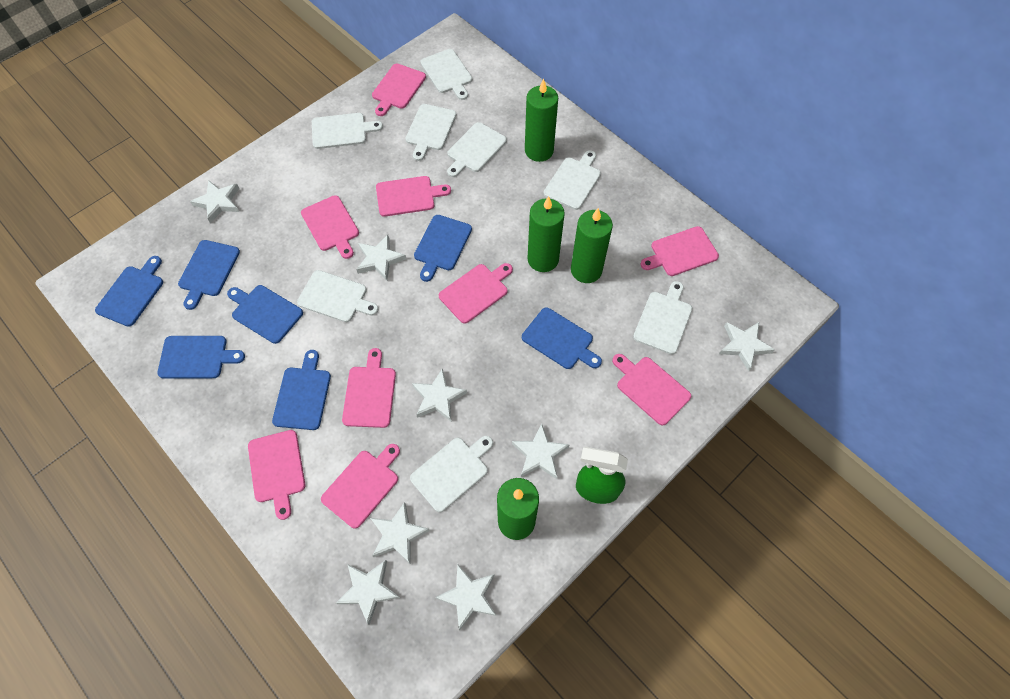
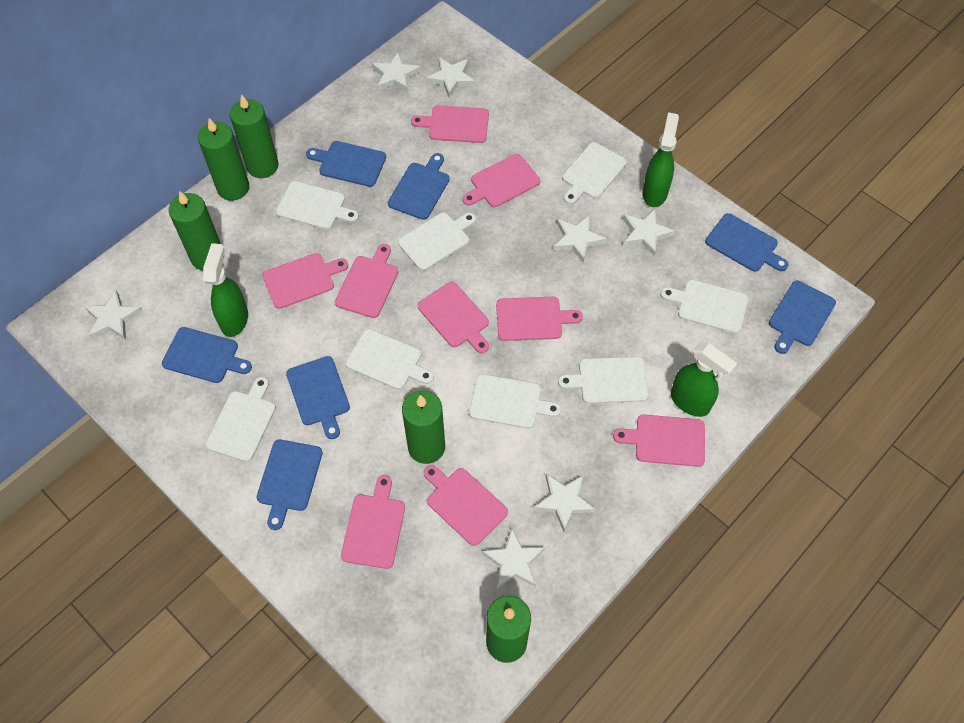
green candle: [497,478,539,540] [525,79,558,162] [527,196,565,272] [571,208,613,283] = 4 -> [169,191,221,271] [198,118,249,201] [230,94,279,178] [402,390,445,464] [486,596,531,663] = 5
green spray bottle: [576,447,628,504] = 1 -> [203,243,248,337] [642,112,679,207] [671,342,738,417] = 3
white star: [190,180,239,223] [336,560,400,625] [356,235,406,281] [371,502,430,564] [412,368,467,421] [435,565,496,631] [512,423,569,479] [719,322,775,371] = 8 -> [85,290,142,340] [372,52,421,92] [426,57,475,98] [482,528,545,589] [533,473,596,532] [553,215,606,263] [623,209,675,257] = 7

